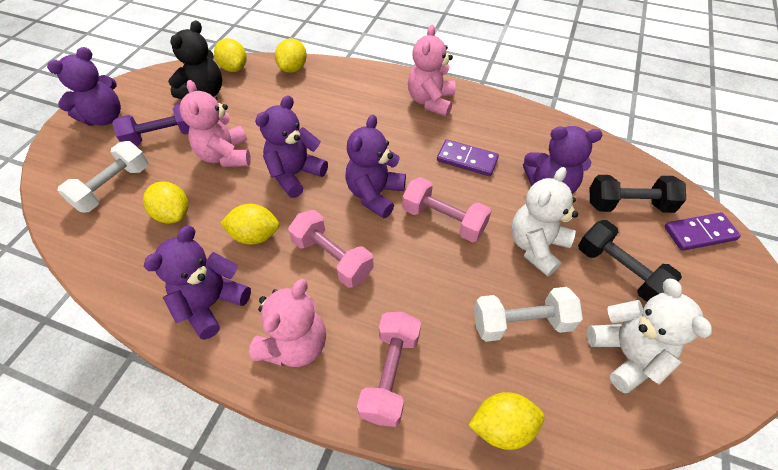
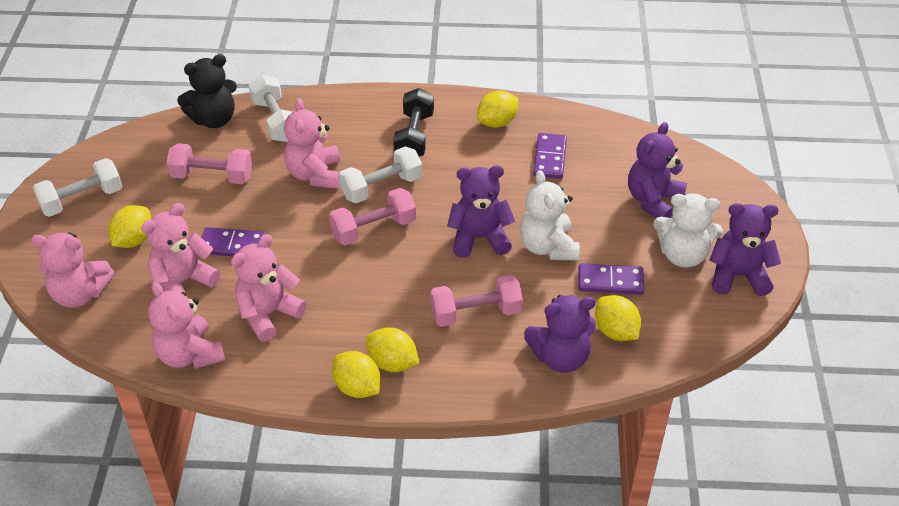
black dumbbell: [578,220,682,302] [590,175,686,213] = 2 -> [393,88,434,157] = 1
pink teddy bear: [179,80,251,167] [249,279,326,367] [408,25,456,116] = 3 -> [31,233,115,308] [141,203,220,298] [148,282,225,369] [231,234,307,342] [284,98,340,189] = 5
purple domino: [437,139,499,176] [664,212,741,251] = 2 -> [201,227,266,256] [533,133,567,179] [578,263,644,295] = 3
purple dumbbell: [112,103,190,146] = 1 -> none = 0
purple teddy bear: [47,47,121,126] [144,226,251,340] [255,95,328,198] [345,115,406,218] [523,126,603,194] = 5 -> [447,165,515,258] [524,295,596,372] [628,122,687,218] [709,203,781,296] = 4
white dumbbell: [57,141,149,213] [474,287,583,342] = 2 -> [33,158,122,217] [249,75,293,142] [339,146,422,203] = 3

